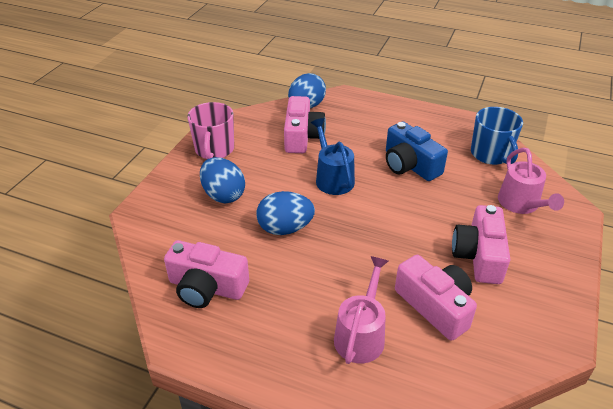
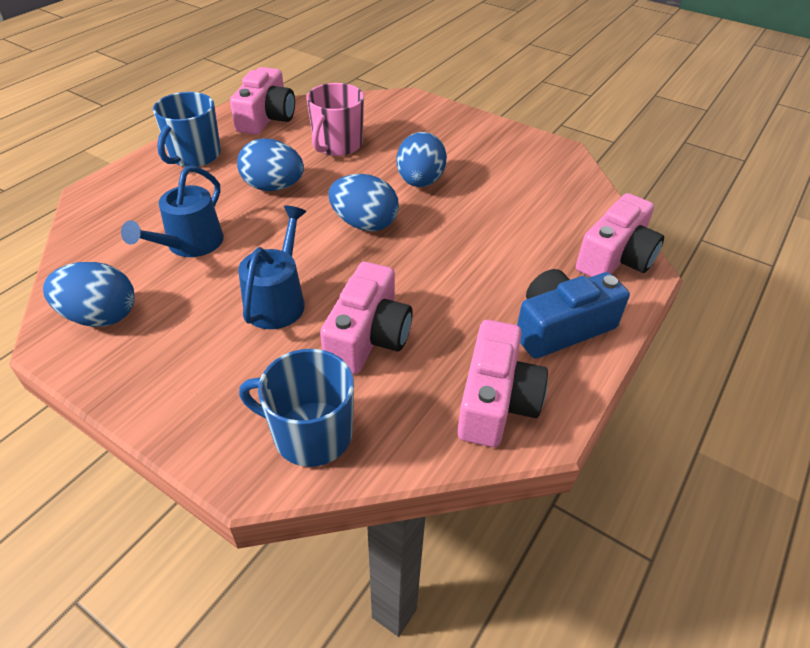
blue egg: [200,157,245,203] [257,191,315,235] [288,73,326,108] = 3 -> [43,262,135,327] [237,138,304,191] [328,174,399,231] [396,132,447,187] = 4
blue mug: [471,107,523,165] = 1 -> [153,92,221,167] [239,349,354,467] = 2
blue watering can: [311,118,355,195] = 1 -> [121,166,224,257] [238,206,306,329] = 2
pink watering can: [334,256,388,364] [498,148,564,214] = 2 -> none = 0

